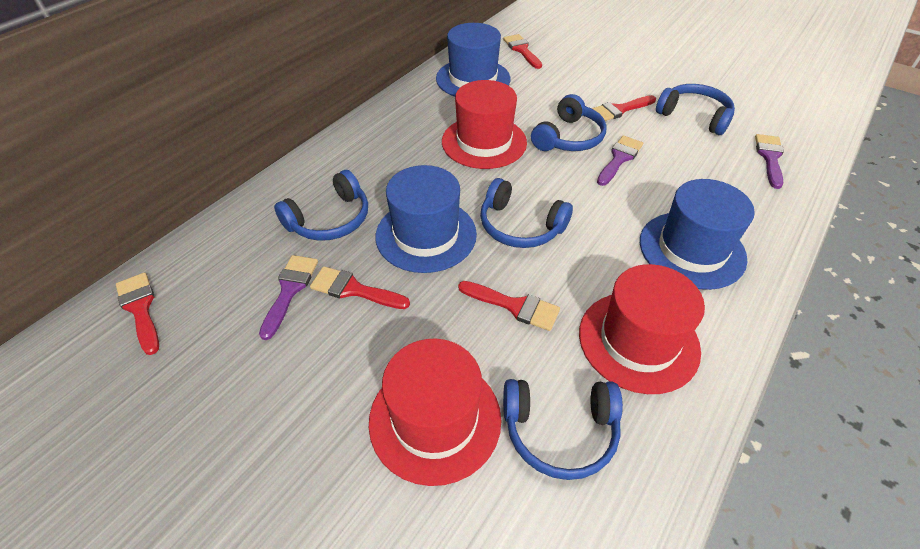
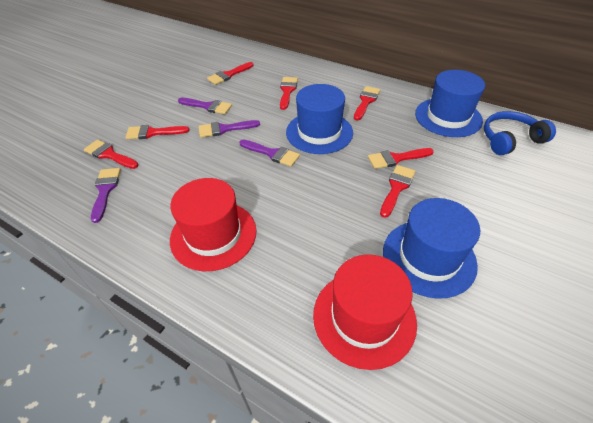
blue headphones: [274,170,368,241] [480,178,573,248] [503,379,623,480] [531,94,606,151] [656,84,735,135] = 5 -> [484,111,556,155] = 1
purple brush: [259,255,318,340] [597,136,643,186] [755,134,784,189] = 3 -> [91,168,121,223] [178,98,232,114] [199,120,260,138] [239,139,300,167] = 4
red brush: [116,273,159,355] [310,266,410,309] [458,281,560,331] [503,34,542,69] [591,95,656,121] = 5 -> [84,140,138,169] [125,125,190,139] [207,62,254,85] [280,77,298,110] [354,86,380,120] [368,148,434,169] [380,165,416,218] = 7
red hat: [369,339,501,486] [442,80,527,169] [579,264,705,394] = 3 -> [170,178,256,271] [313,254,417,370] = 2

